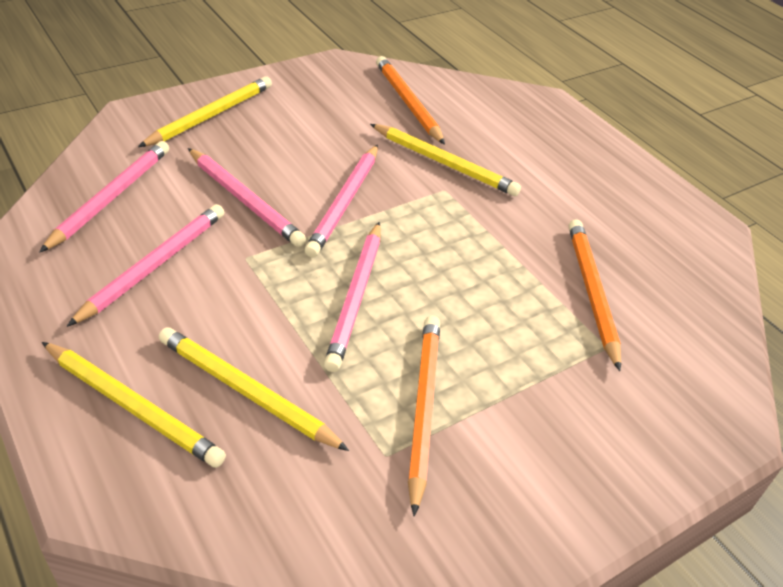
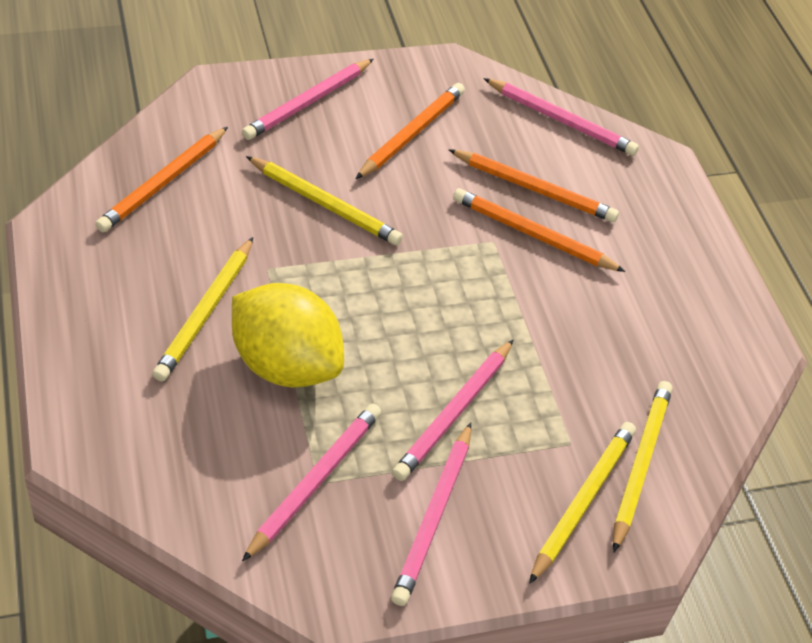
orange pencil: [376,56,445,145] [408,316,440,516] [569,219,621,371] = 3 -> [95,127,228,232] [356,83,465,179] [448,149,619,222] [453,188,626,272] = 4
yellow lemon: none = 0 -> [232,283,344,387] = 1

